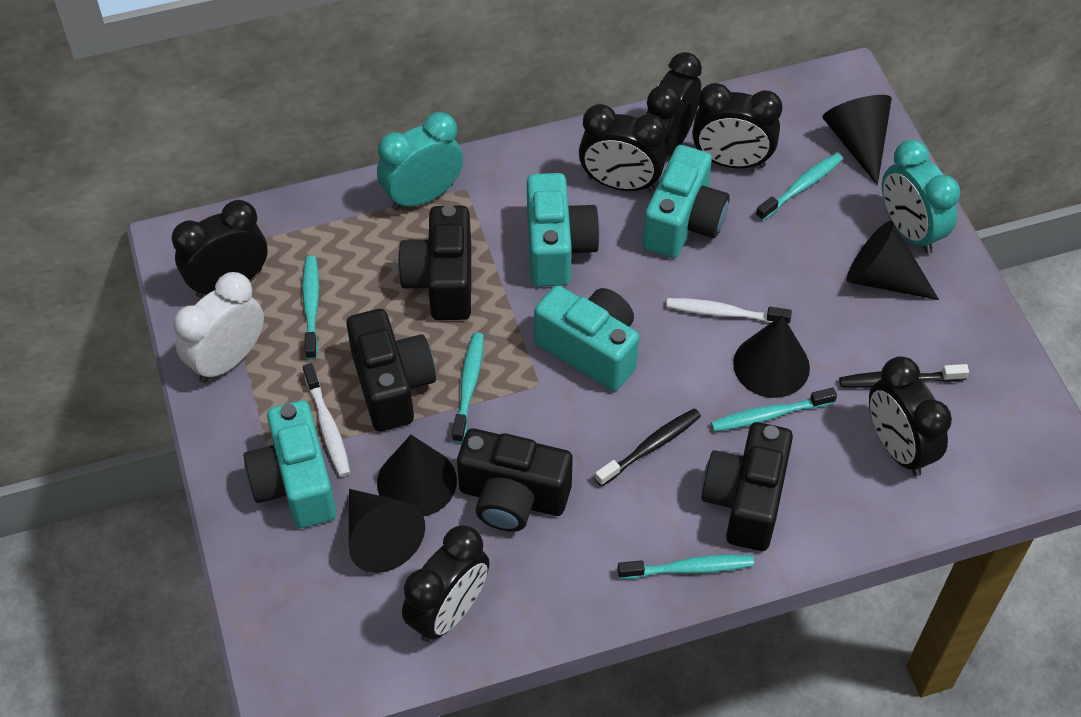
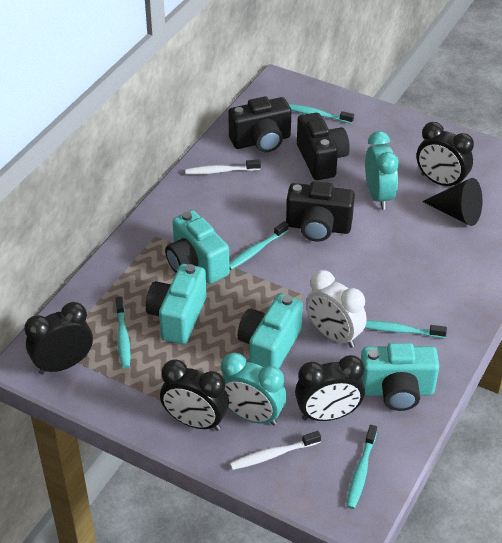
black camera: [346,309,436,431] [398,205,471,320] [457,428,573,532] [701,422,793,551] = 4 -> [228,97,291,152] [286,181,355,242] [297,113,350,180] = 3
black clock: [172,200,268,298] [402,525,489,642] [579,104,667,192] [646,52,702,156] [692,83,782,168] [869,356,952,476] = 6 -> [24,302,93,375] [160,359,229,431] [295,355,365,421] [417,122,474,186] = 4
black cone: [349,489,425,573] [377,435,457,517] [733,315,810,398] [822,95,892,185] [847,221,939,300] = 5 -> [422,178,483,226] = 1
black toothbrush: [595,408,701,487] [839,364,969,388] = 2 -> none = 0

